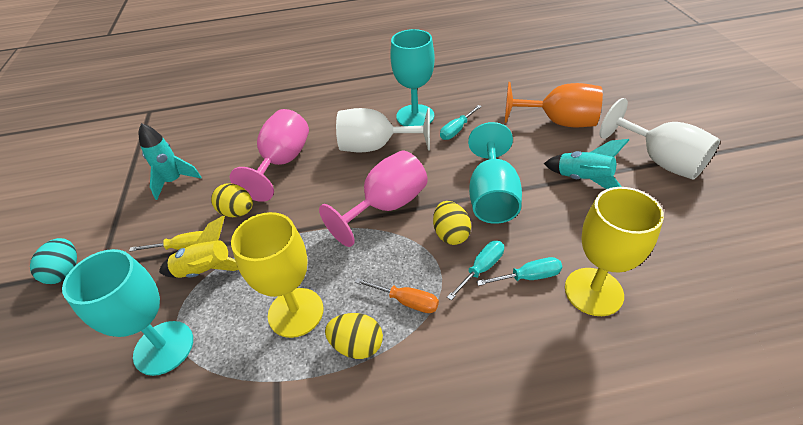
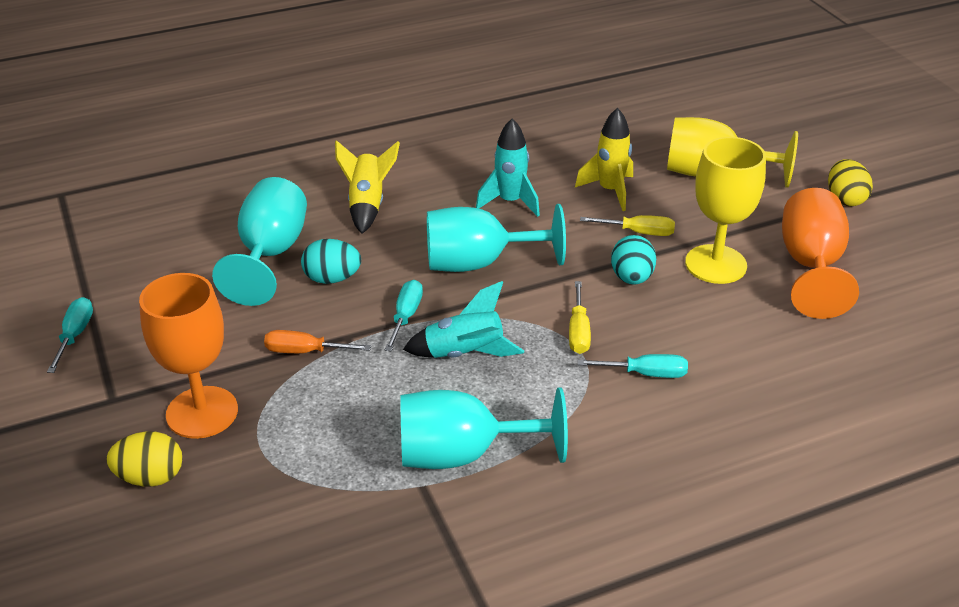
orange goblet: [505,82,603,127] = 1 -> [139,273,238,439] [782,188,859,319] = 2
pink goblet: [230,109,309,202] [319,151,428,247] = 2 -> none = 0
turquoise egg: [30,238,77,284] = 1 -> [301,239,361,284] [611,235,656,285] = 2
white goblet: [336,108,430,152] [600,98,720,180] = 2 -> none = 0
yellow egg: [211,184,253,217] [325,313,383,359] [433,201,471,245] = 3 -> [107,431,182,487] [828,159,873,207] = 2
yellow rocket: [159,216,239,278] = 1 -> [335,140,400,234] [575,108,633,211] = 2
yellow screwdriver: [129,231,203,252] = 1 -> [569,281,591,354] [580,215,675,236] = 2

